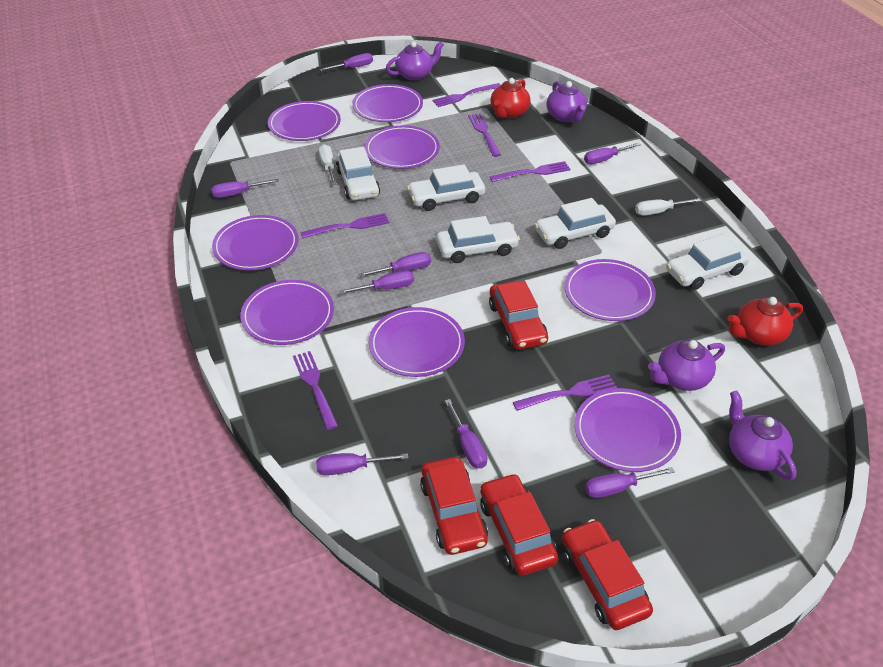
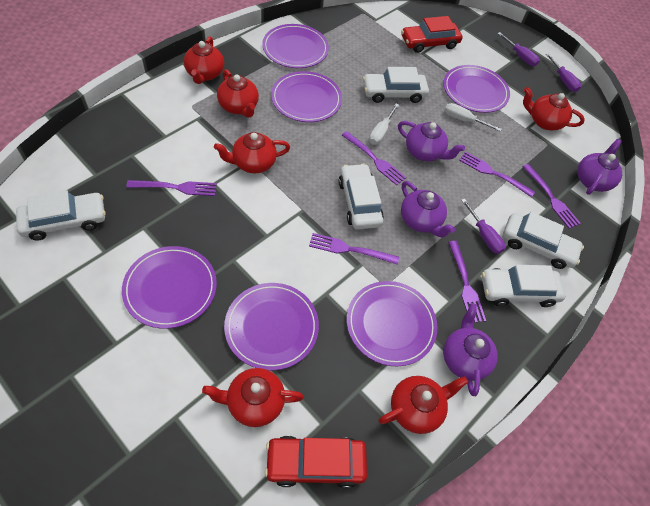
purple plate: [212,215,299,271] [240,280,334,345] [268,101,341,141] [352,84,423,122] [364,125,440,169] [369,307,465,377] [564,259,656,321] [575,388,681,472] = 8 -> [122,246,217,329] [224,283,319,370] [262,24,329,68] [271,71,342,122] [347,281,438,366] [443,65,510,113] = 6
purple screwdriver: [211,179,279,198] [316,453,408,475] [319,53,373,71] [339,270,414,294] [359,252,431,277] [445,399,488,469] [584,143,641,164] [585,467,675,498] = 8 -> [461,199,505,254] [498,32,540,66] [546,53,581,92] = 3
red car: [420,457,488,555] [480,473,558,576] [489,280,548,350] [562,519,653,630] = 4 -> [265,436,367,488] [401,16,463,53] = 2
red teapot: [490,78,531,119] [728,297,803,346] = 2 -> [184,36,224,84] [202,368,304,427] [214,132,290,173] [217,69,259,118] [379,376,468,434] [523,87,585,130] = 6

